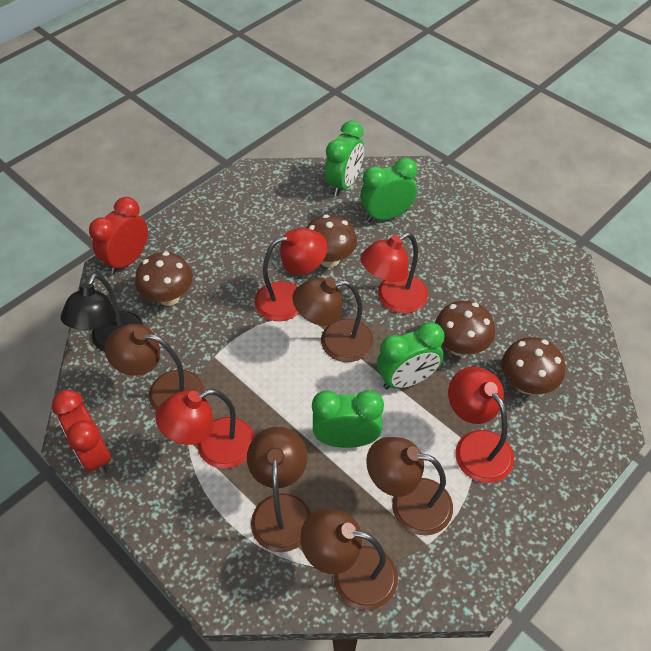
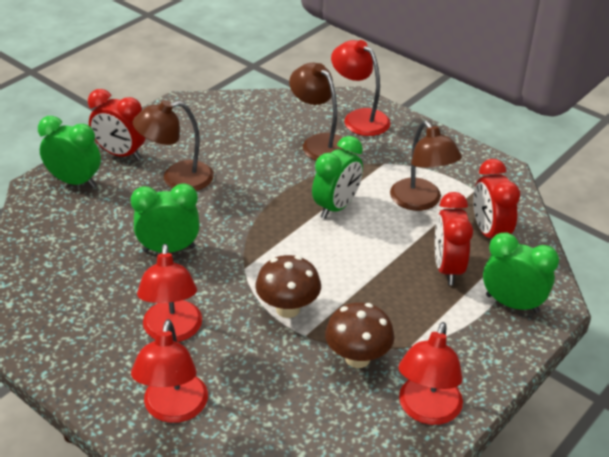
black lamp: [61,273,144,352] = 1 -> none = 0
brown lamp: [105,324,204,412] [247,427,311,552] [293,278,373,362] [300,508,398,610] [366,437,453,535] = 5 -> [133,100,214,191] [289,63,350,161] [390,121,462,211] = 3
brown mushroom: [135,252,193,306] [306,214,357,267] [435,301,495,356] [501,337,565,394] = 4 -> [255,255,321,318] [325,302,394,368] = 2
red clock: [52,390,111,475] [89,197,148,274] = 2 -> [88,89,146,160] [435,192,473,285] [473,159,520,238] = 3

